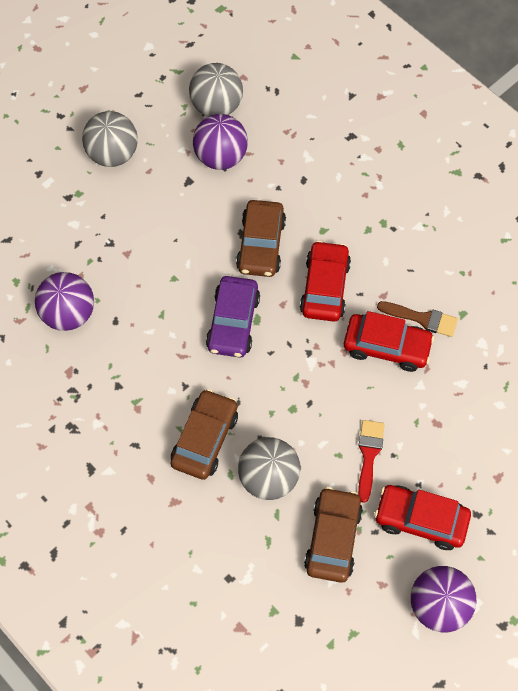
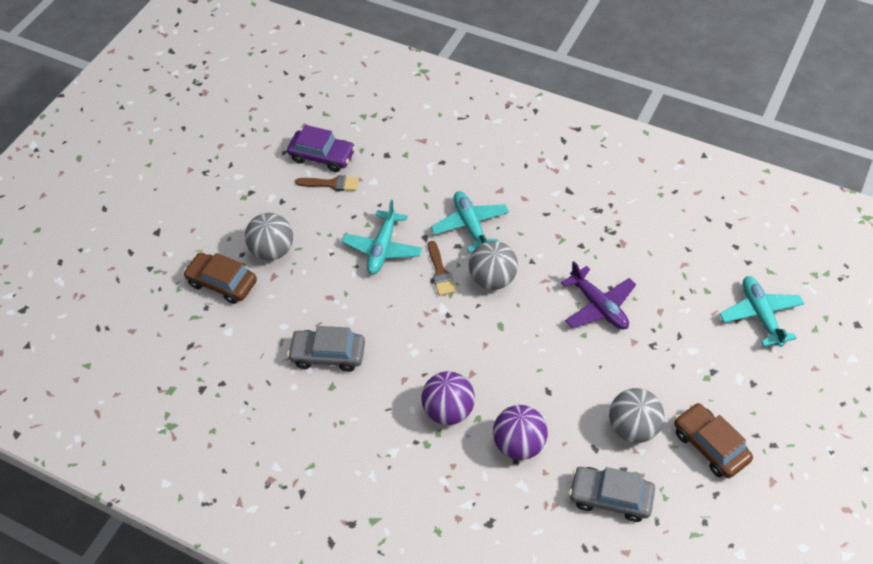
brown brush: [377,301,458,337] = 1 -> [295,175,359,191] [428,241,456,296] = 2
brown car: [171,389,238,480] [236,200,286,277] [304,487,363,583] = 3 -> [183,253,257,304] [674,403,753,478] = 2
grey car: none = 0 -> [287,326,365,372] [569,467,655,522] = 2
purple ball: [35,272,94,331] [193,114,248,170] [411,566,476,633] = 3 -> [421,371,475,425] [493,405,548,460] = 2
purple plane: none = 0 -> [561,261,636,330] = 1
red brush: [358,420,385,503] = 1 -> none = 0
red car: [300,241,351,322] [344,311,434,372] [374,485,471,550] = 3 -> none = 0
turquoise plane: none = 0 -> [342,200,422,274] [431,191,509,253] [720,276,804,347] = 3

